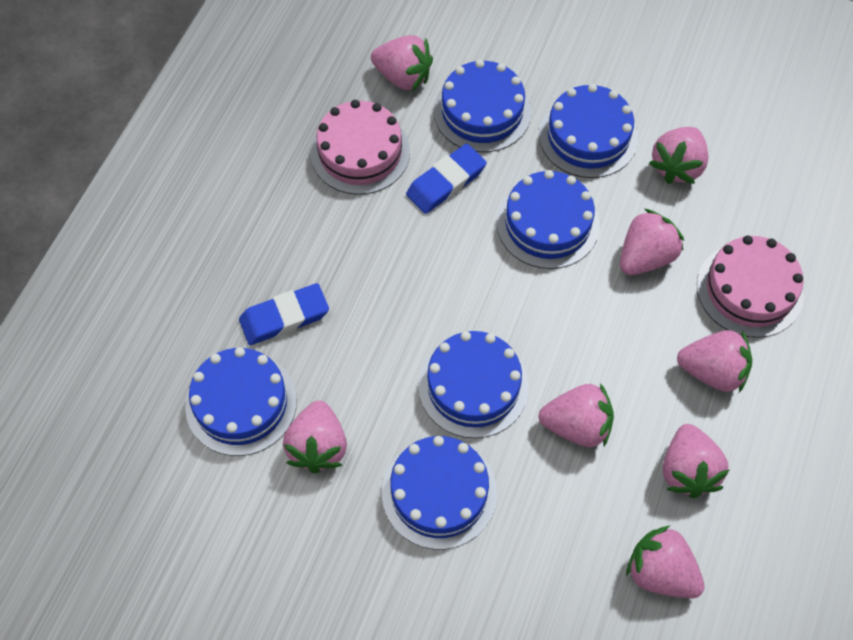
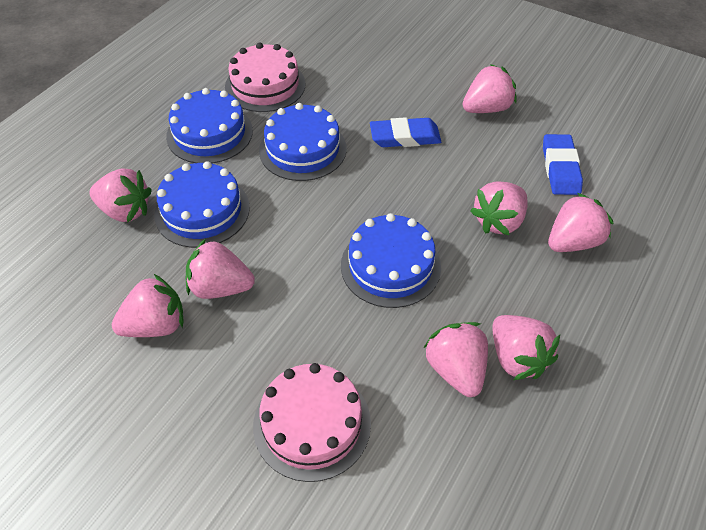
blue cake: [185,347,297,456] [382,436,497,549] [418,331,529,438] [434,59,531,152] [497,170,600,269] [539,84,638,178] = 6 -> [154,161,250,248] [166,88,253,164] [259,103,346,181] [341,213,441,308] = 4

